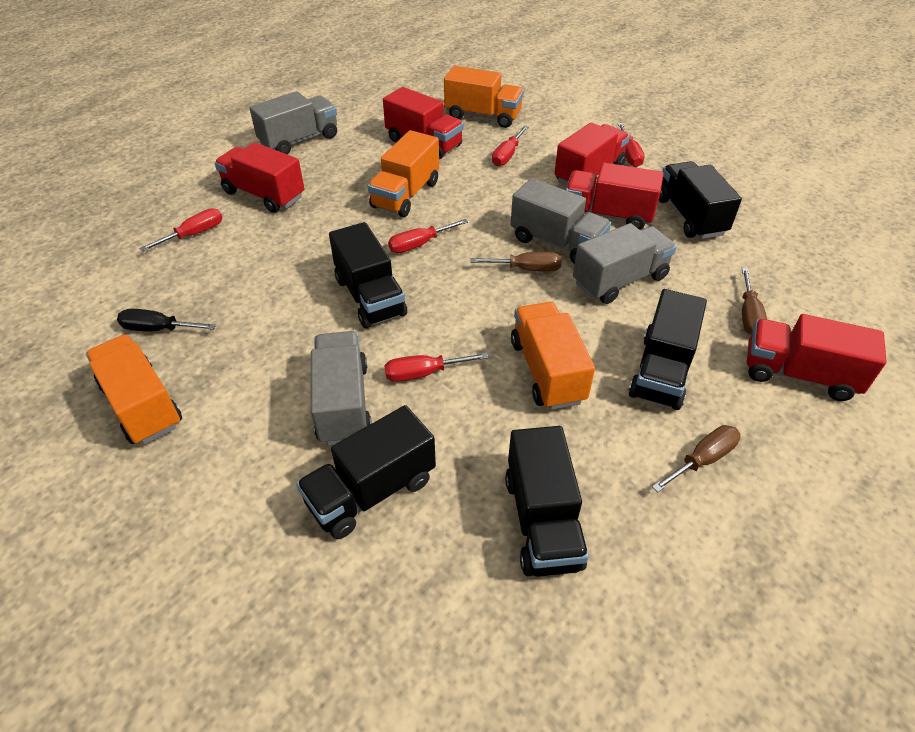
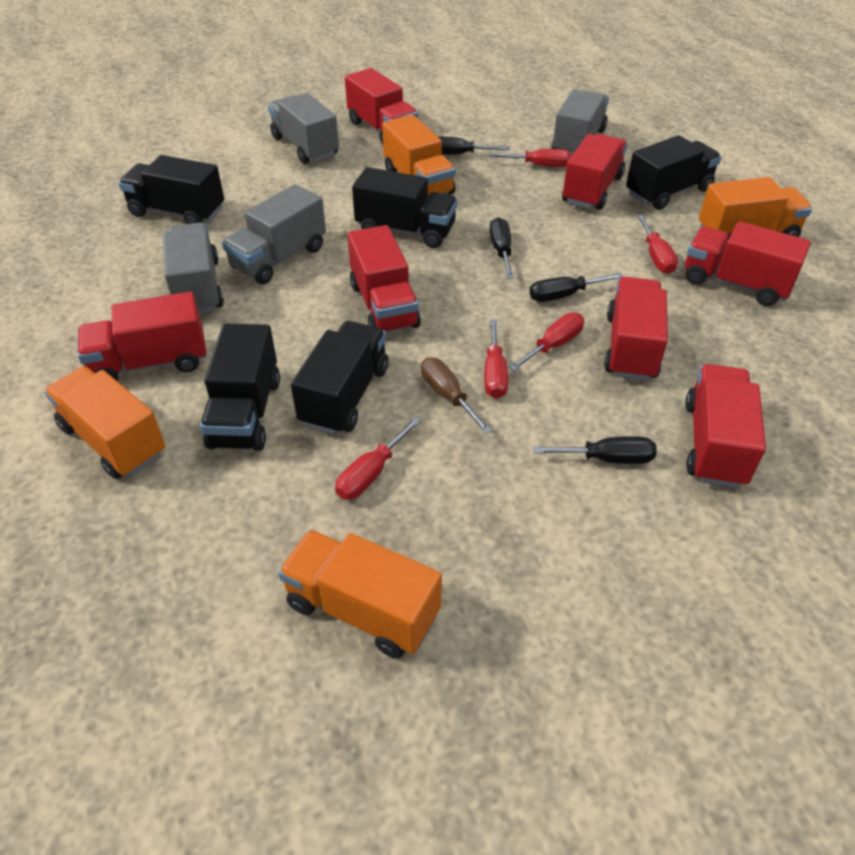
black screwdriver: [117,309,216,331] = 1 -> [439,137,510,155] [489,217,514,279] [530,273,624,302] [533,436,657,464] = 4
brown screwdriver: [471,252,561,271] [652,425,741,492] [742,268,767,335] = 3 -> [421,357,492,434] = 1
red truck: [214,142,304,213] [383,87,464,159] [554,122,630,185] [565,163,664,230] [747,314,887,401] = 5 -> [78,291,207,381] [345,68,418,145] [348,225,421,332] [562,134,627,210] [604,277,668,381] [685,221,811,306] [685,364,766,488] = 7

